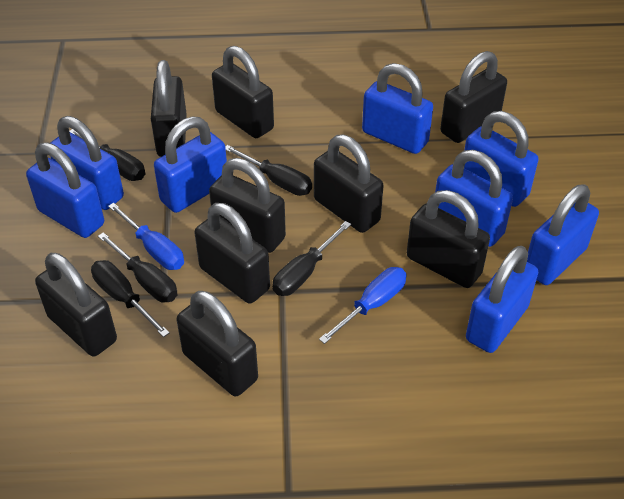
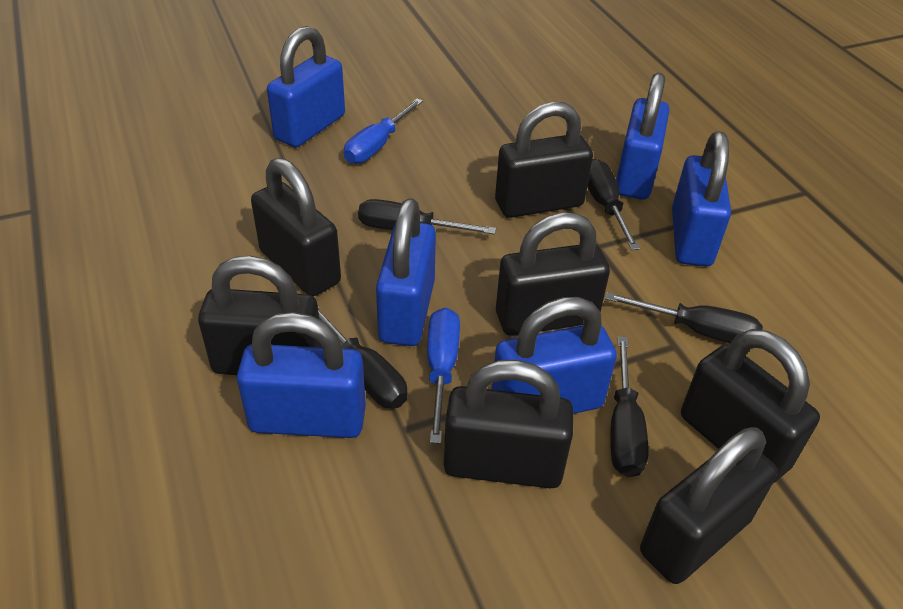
black padlock: [35,253,117,357] [151,60,187,157] [176,291,258,396] [194,203,270,304] [209,158,286,253] [212,46,274,138] [314,135,384,233] [407,190,490,288] [440,51,507,143] = 9 -> [198,256,322,375] [251,158,341,296] [444,360,573,488] [495,102,593,218] [496,212,610,336] [640,427,778,584] [681,329,820,483] = 7
blue padlock: [26,142,104,238] [50,116,124,210] [154,116,227,213] [362,63,433,154] [435,150,513,247] [464,111,539,207] [466,246,538,353] [527,184,599,285] = 8 -> [237,312,366,438] [267,26,345,147] [376,198,436,346] [491,297,617,414] [616,73,669,200] [672,131,731,267] = 6

